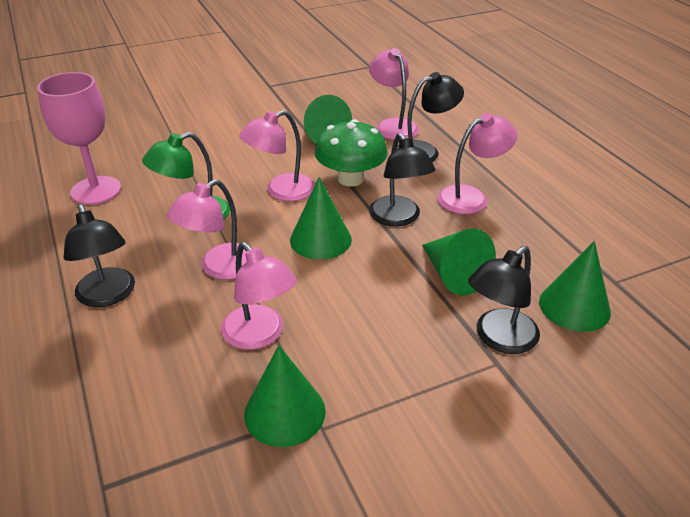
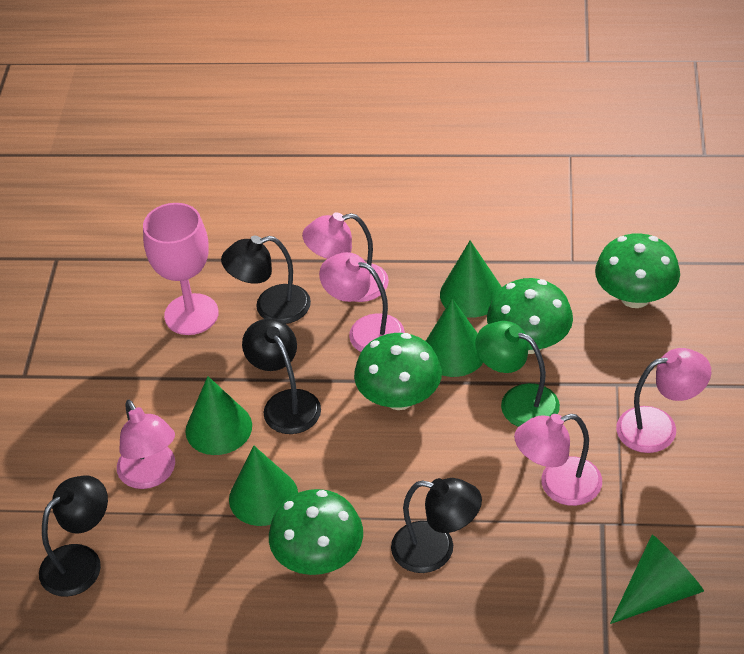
green mushroom: [315,119,388,187] = 1 -> [269,489,363,575] [354,333,442,410] [487,278,573,354] [595,233,680,308] = 4

